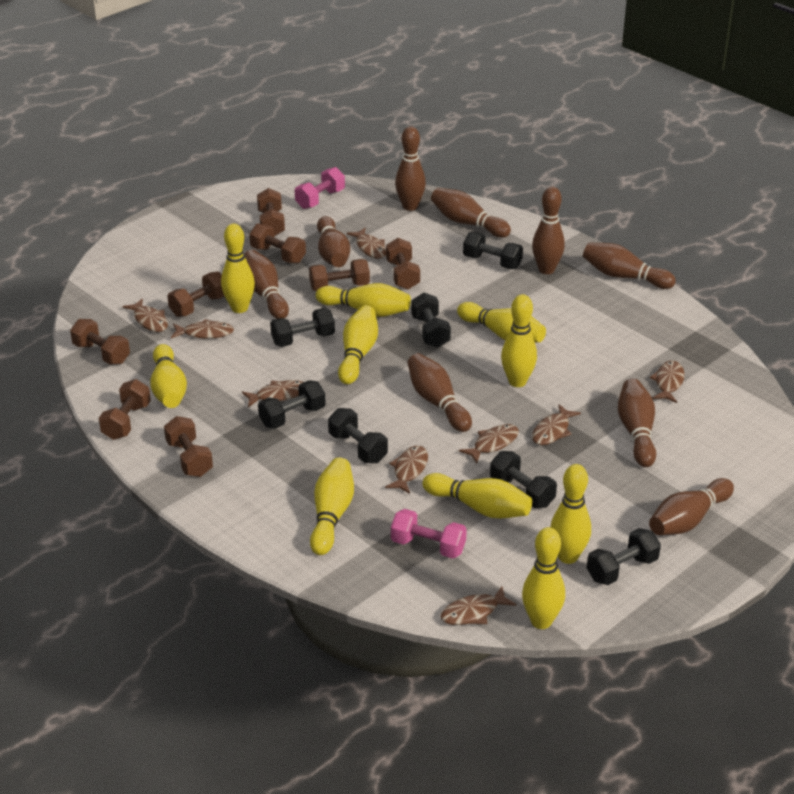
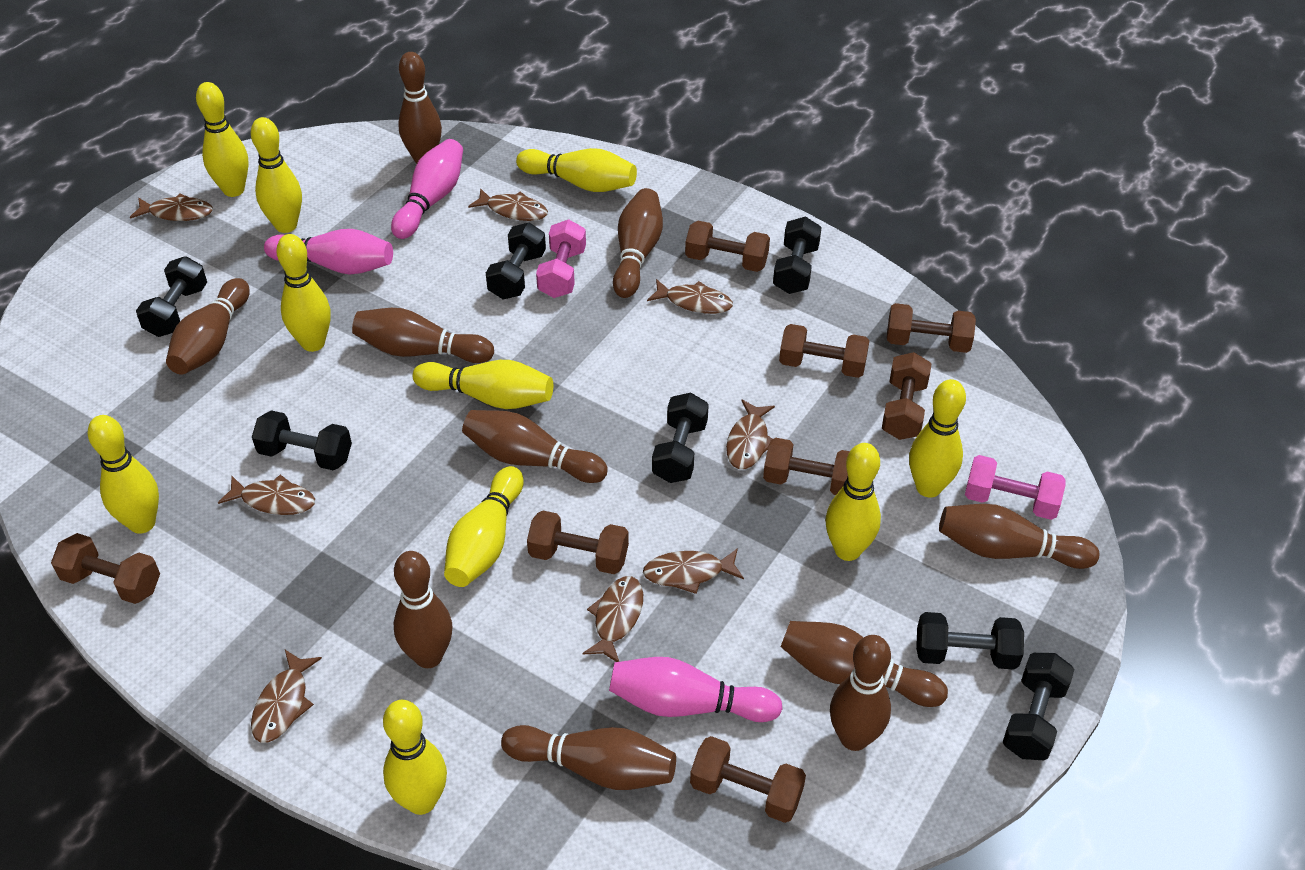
brown bowling pin: [245,250,289,319] [317,216,350,267] [395,126,426,211] [407,353,472,432] [431,188,511,238] [532,187,565,274] [583,243,676,289] [618,379,656,467] [649,478,734,535] = 9 -> [166,278,250,375] [352,308,494,363] [394,551,452,668] [398,52,442,164] [462,410,608,483] [501,725,676,790] [613,188,663,298] [781,621,948,707] [830,635,891,751] [939,504,1099,569] = 10
brown fish: [123,298,168,332] [171,319,234,339] [242,380,303,407] [346,228,386,259] [385,446,428,494] [441,587,516,625] [459,424,519,464] [532,404,581,445] [649,361,685,403] = 9 -> [130,193,213,221] [218,474,315,515] [251,650,322,743] [468,188,548,221] [582,576,643,662] [643,548,744,594] [647,279,733,314] [726,400,775,469] = 8
pink bowling pin: none = 0 -> [264,229,393,274] [391,139,463,239] [609,657,782,722] = 3

